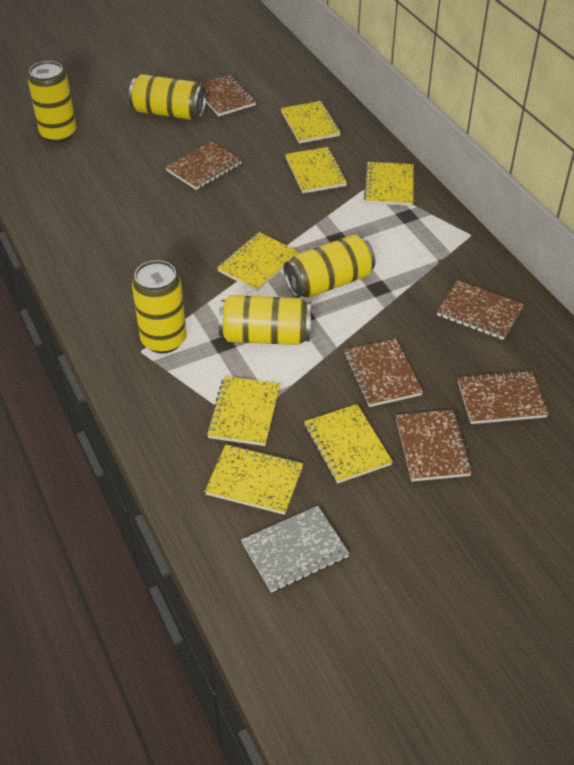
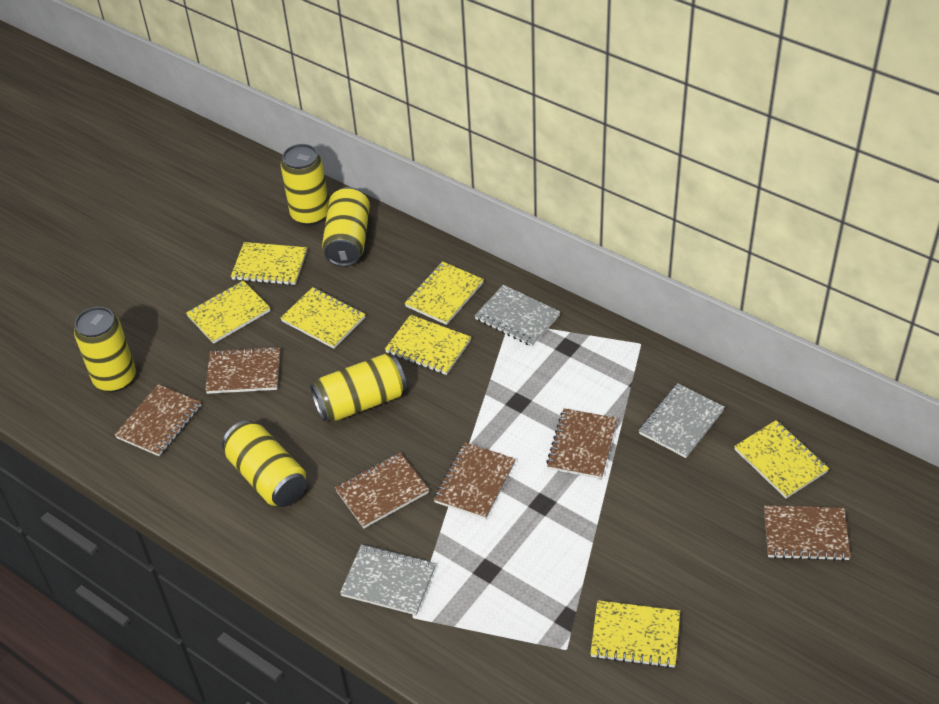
grey notebook: [241,506,350,593] = 1 -> [340,545,436,615] [475,285,560,346] [639,383,725,458] = 3

